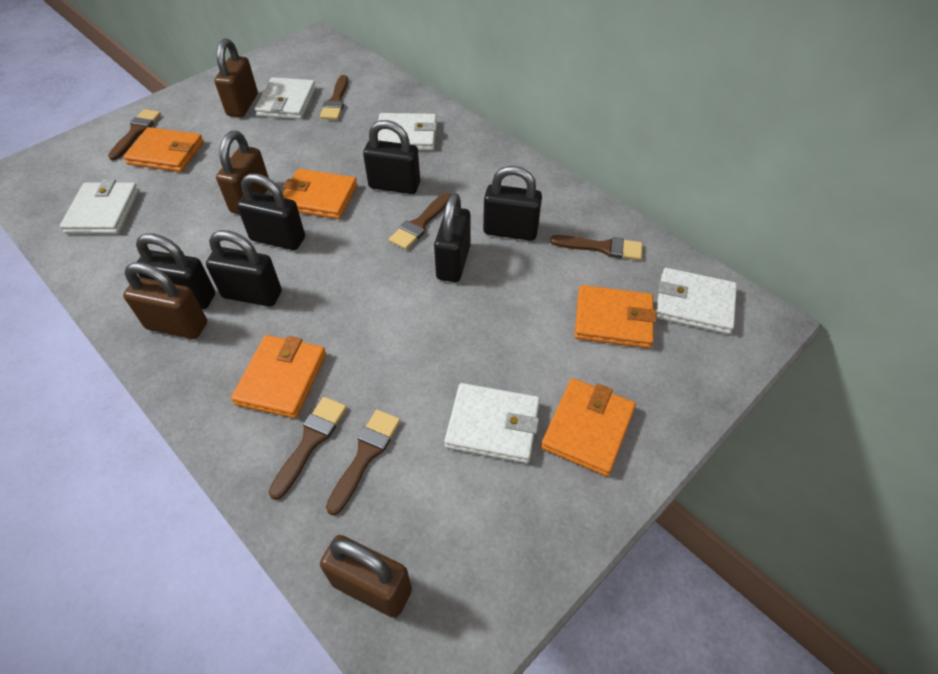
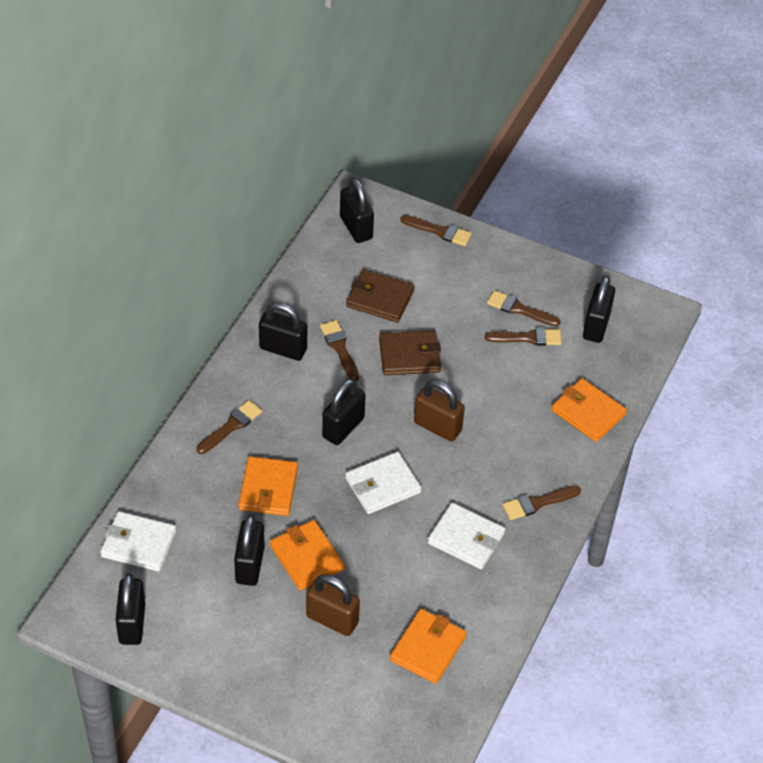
brown padlock: [123,262,207,339] [214,38,258,117] [216,131,269,214] [320,535,412,618] = 4 -> [306,574,360,636] [414,380,465,442] = 2
brown wallet: none = 0 -> [346,269,414,322] [379,331,441,375] = 2
orange wallet: [123,127,204,172] [231,335,326,418] [283,169,357,219] [541,378,636,476] [575,285,657,349] = 5 -> [238,456,298,516] [270,520,345,591] [390,609,467,684] [551,378,627,442] = 4
white wallet: [60,179,139,234] [255,77,316,119] [378,113,437,151] [445,383,540,463] [656,268,737,334] = 5 -> [100,511,176,572] [345,452,421,514] [428,503,505,569] = 3

